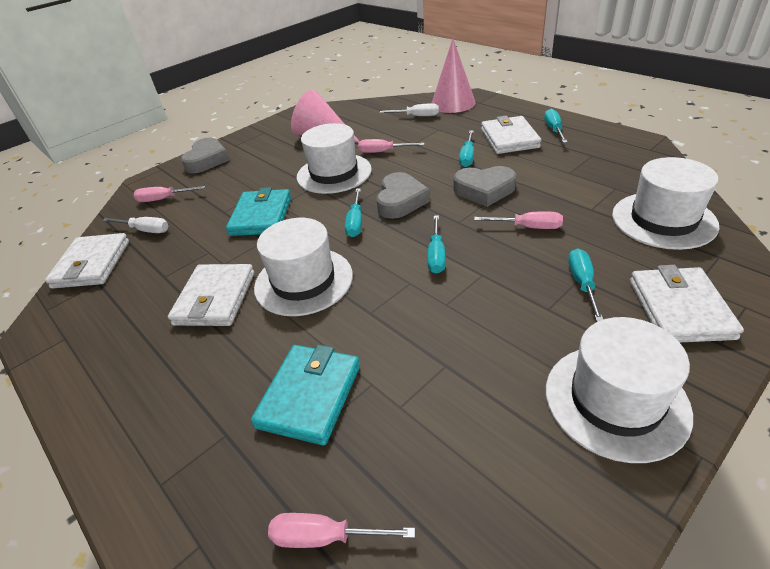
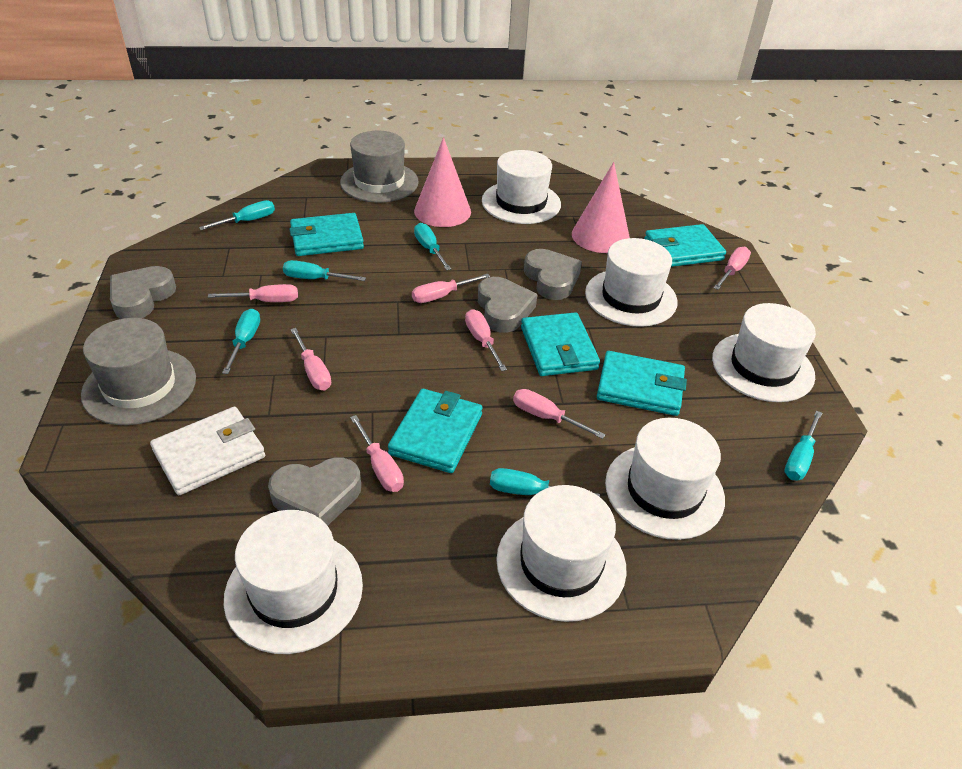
grey hat: none = 0 -> [81,318,196,425] [340,131,419,203] = 2
grey heart: [181,137,229,173] [376,172,430,219] [453,166,516,207] = 3 -> [110,266,176,319] [268,457,361,526] [478,277,537,333] [524,249,582,300] = 4
pink screwdriver: [134,186,205,202] [268,513,415,548] [358,139,424,153] [474,211,563,229] = 4 -> [208,284,298,302] [290,328,331,390] [350,415,404,492] [412,274,490,303] [465,309,507,371] [513,389,606,439] [714,247,751,290] = 7
turquoise screwdriver: [345,188,362,237] [427,215,446,274] [459,130,474,167] [544,109,567,143] [568,249,603,322] = 5 -> [199,200,275,230] [222,309,260,374] [283,260,366,281] [414,223,451,270] [490,468,600,497] [784,411,822,481] = 6
turquoise wallet: [226,187,291,236] [251,345,360,445] = 2 -> [290,213,364,256] [388,389,483,473] [521,312,600,376] [597,351,687,416] [644,224,726,267] = 5
white hat: [254,218,353,316] [297,123,372,194] [546,317,693,463] [612,157,719,250] = 4 -> [224,510,363,654] [482,150,561,224] [496,485,626,622] [585,238,678,327] [605,418,725,540] [712,303,816,402] = 6
white screwdriver: [102,217,168,233] [380,103,439,116] = 2 -> none = 0
white wallet: [45,233,129,289] [168,264,254,326] [481,115,541,154] [630,265,744,342] = 4 -> [150,407,265,495] = 1

